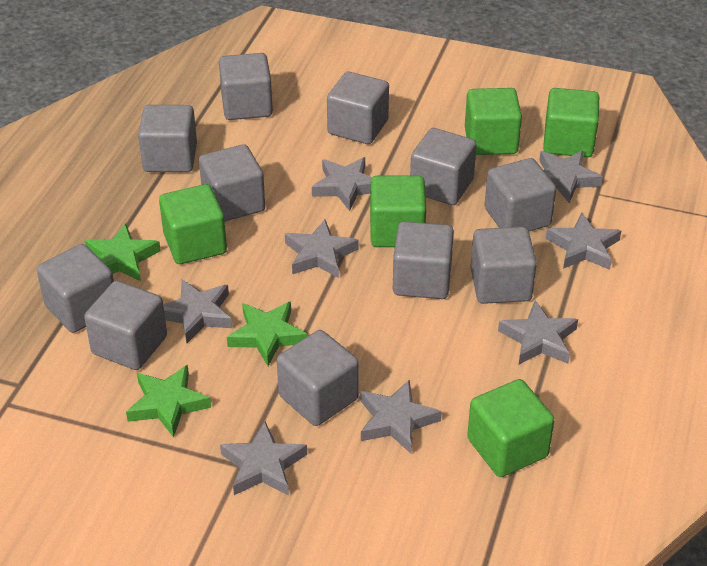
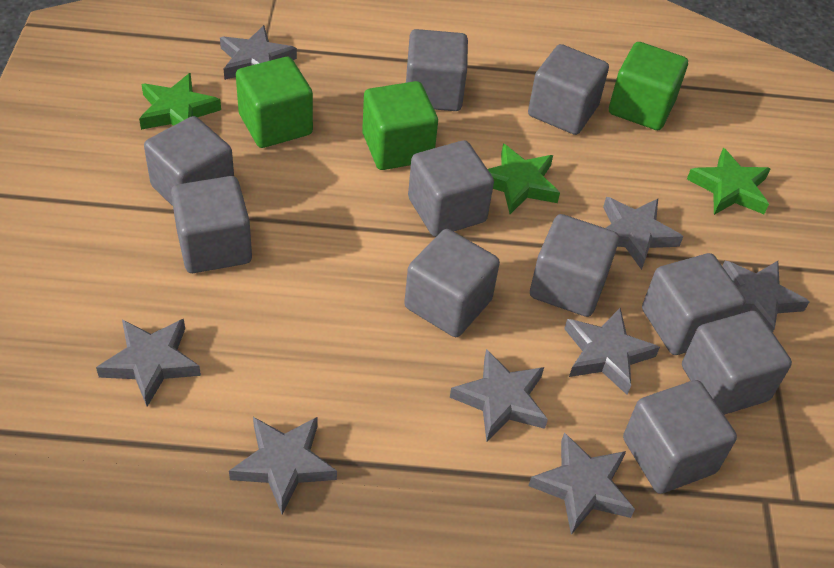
green cube: [159,184,227,264] [370,176,426,247] [465,88,522,155] [467,379,554,477] [543,88,599,157] = 5 -> [236,57,313,148] [362,81,438,170] [609,42,688,130] = 3
grey cube: [37,244,114,333] [84,281,167,370] [138,105,197,172] [199,144,265,221] [219,53,273,120] [277,330,359,426] [327,72,389,144] [393,221,454,299] [410,128,477,205] [471,227,537,304] [485,158,556,231] = 11 -> [144,116,234,206] [171,176,252,273] [404,229,500,337] [406,29,468,111] [408,140,494,237] [528,44,609,135] [530,214,619,317] [623,380,737,494] [642,253,746,355] [682,311,792,415] = 10

